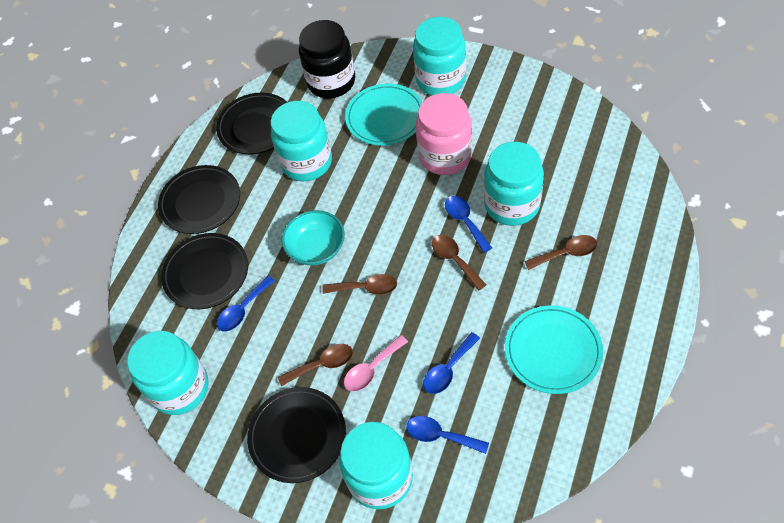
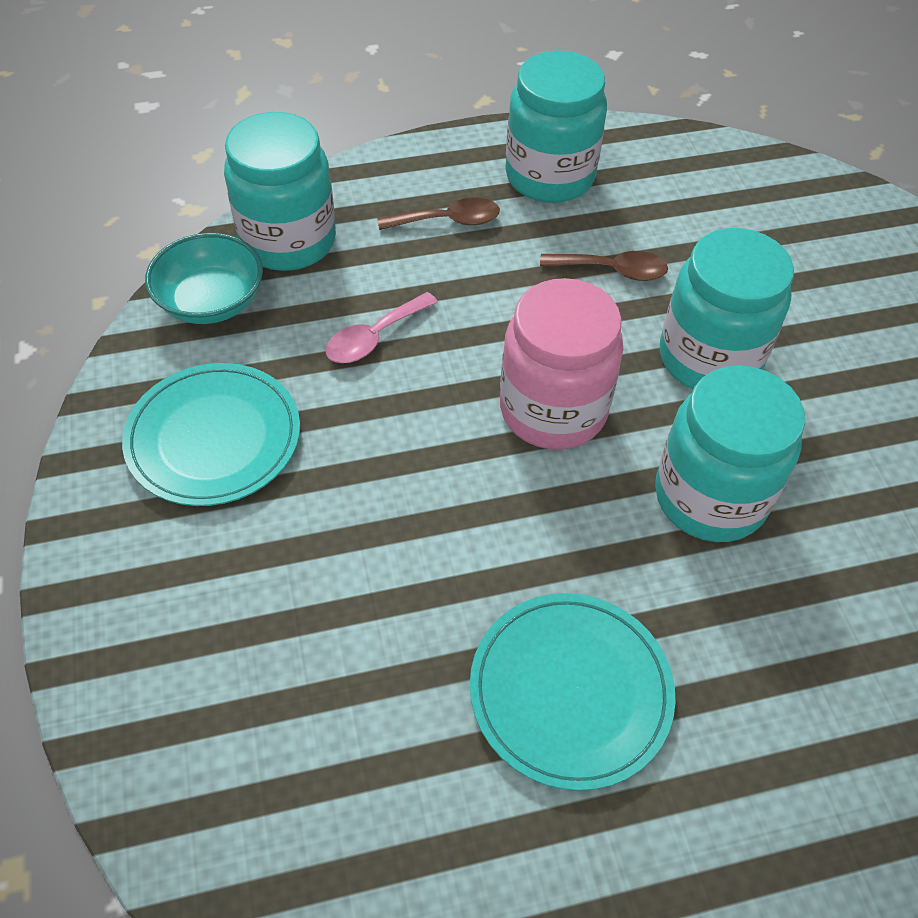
black jar: [299,20,355,98] = 1 -> none = 0
black plate: [158,165,240,234] [161,233,248,309] [216,93,288,154] [247,387,346,483] = 4 -> none = 0
blue spoon: [217,276,275,332] [406,416,489,454] [423,332,480,394] [445,196,492,253] = 4 -> none = 0
brown spoon: [278,344,353,386] [322,274,397,295] [432,235,486,291] [524,235,598,270] = 4 -> [377,197,500,230] [540,251,668,281] = 2
turquoise jar: [127,331,209,415] [271,101,332,181] [339,422,413,509] [413,17,466,95] [484,142,544,226] = 5 -> [224,112,336,271] [505,51,607,203] [655,365,805,542] [660,228,794,389] = 4

